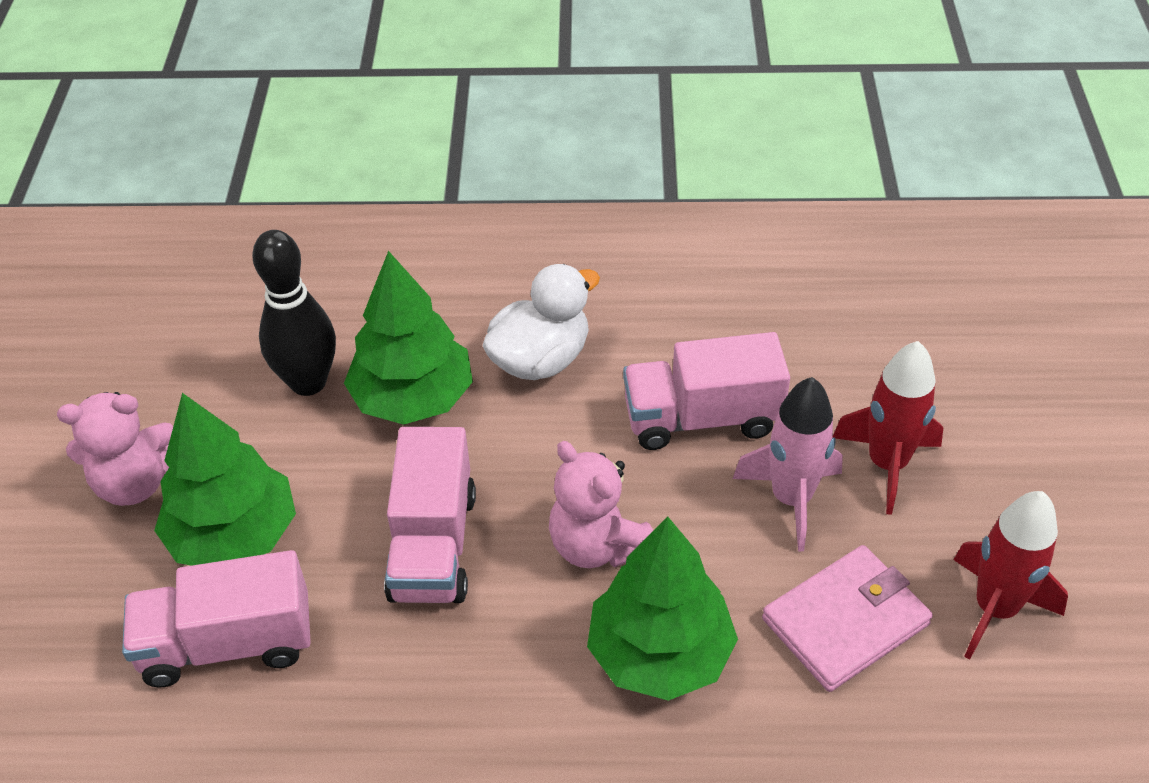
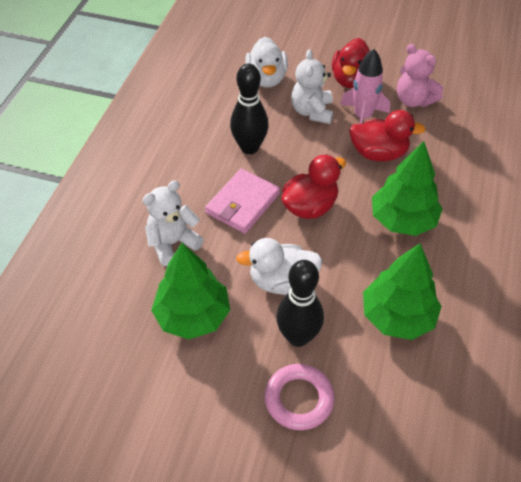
black bowling pin: [252,230,336,396] = 1 -> [230,63,269,154] [276,260,324,347] = 2
pink ring: none = 0 -> [265,364,335,430] = 1
pink teddy bear: [57,392,173,506] [549,441,653,568] = 2 -> [397,44,443,107] = 1
pink truck: [122,550,311,688] [384,427,476,603] [623,332,790,450] = 3 -> none = 0
red duck: none = 0 -> [281,154,346,219] [332,38,370,88] [349,110,426,161] = 3
red rocket: [833,341,943,515] [953,491,1068,660] = 2 -> none = 0
white duck: [482,264,600,380] = 1 -> [236,238,322,295] [245,37,288,88] = 2
white teddy bear: none = 0 -> [142,180,204,266] [291,49,333,124] = 2

